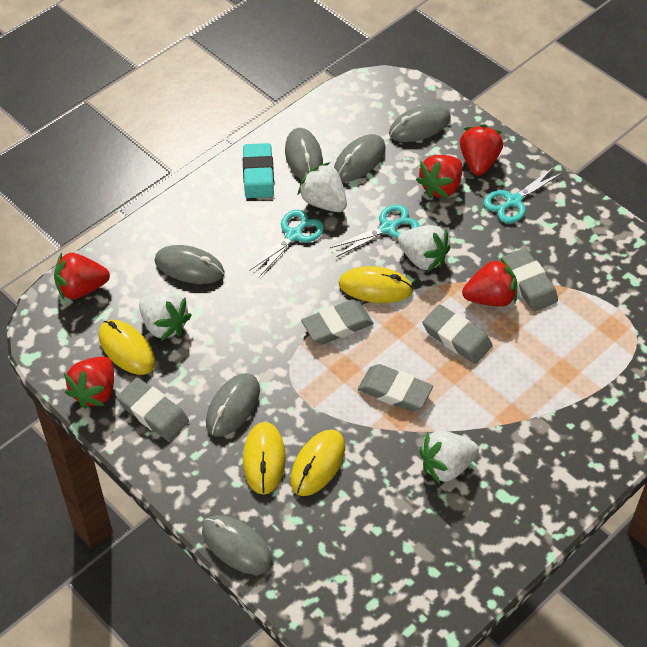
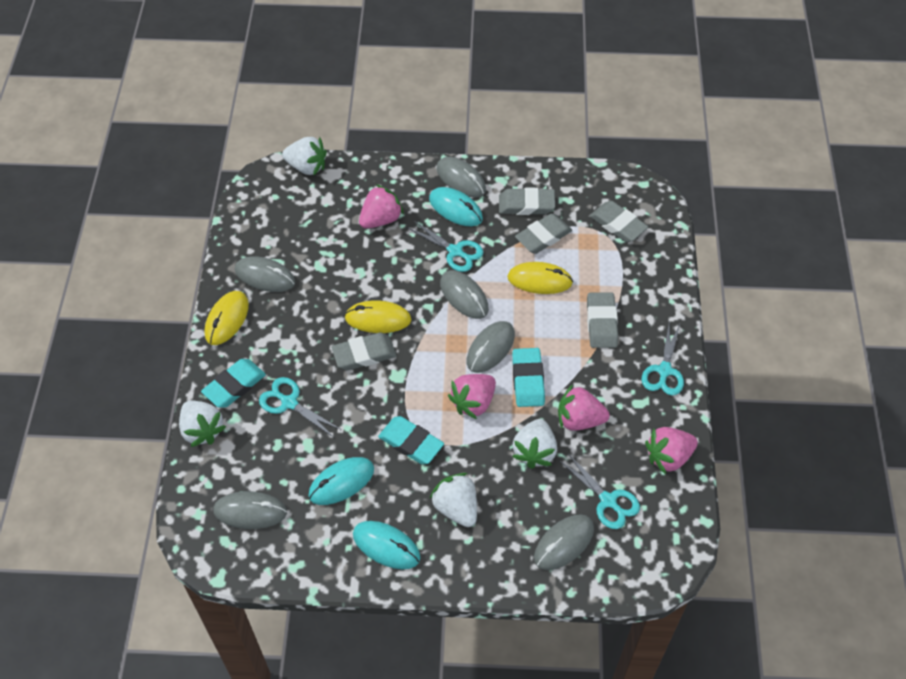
pink strawberry: none = 0 -> [359,184,404,229] [448,374,496,419] [558,384,610,431] [645,427,698,474] = 4
red strawberry: [54,252,110,300] [64,356,114,409] [416,155,462,199] [460,124,503,176] [462,257,517,307] = 5 -> none = 0
turquoise eraser: [243,143,274,198] = 1 -> [201,359,266,408] [378,416,444,464] [512,348,545,407] = 3
turquoise mouse: none = 0 -> [308,457,374,505] [353,521,420,569] [429,187,483,226] = 3
turquoise scissors: [249,210,324,278] [330,205,420,257] [484,167,562,223] = 3 -> [259,377,341,437] [408,220,484,272] [559,452,640,529] [642,323,684,395] = 4
yellow mouse: [99,320,155,375] [243,422,286,495] [290,429,345,496] [339,266,413,303] = 4 -> [205,291,249,345] [345,301,411,333] [507,262,573,294] = 3

